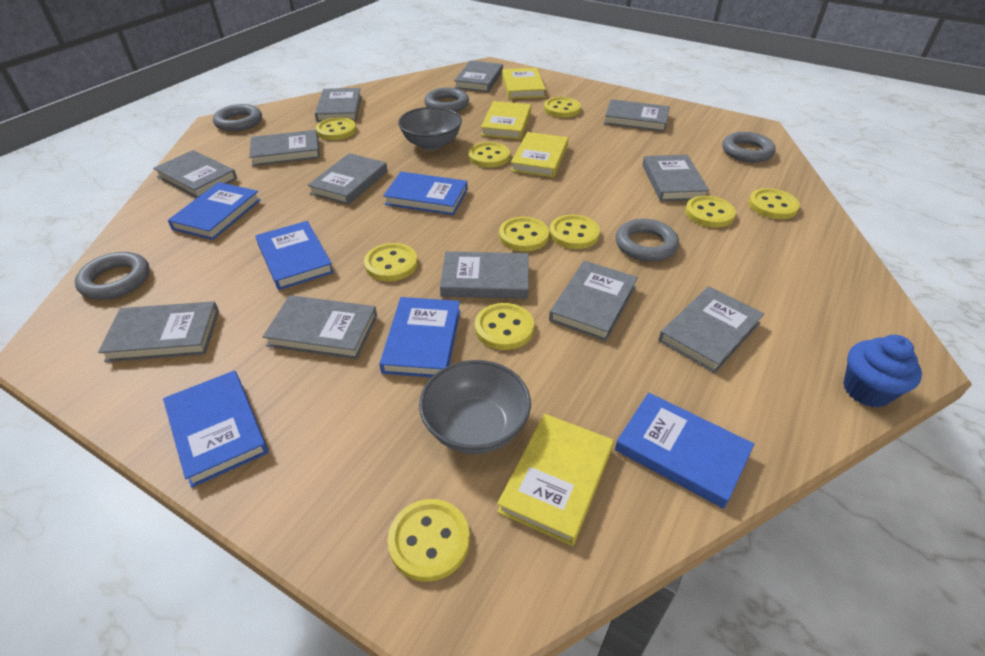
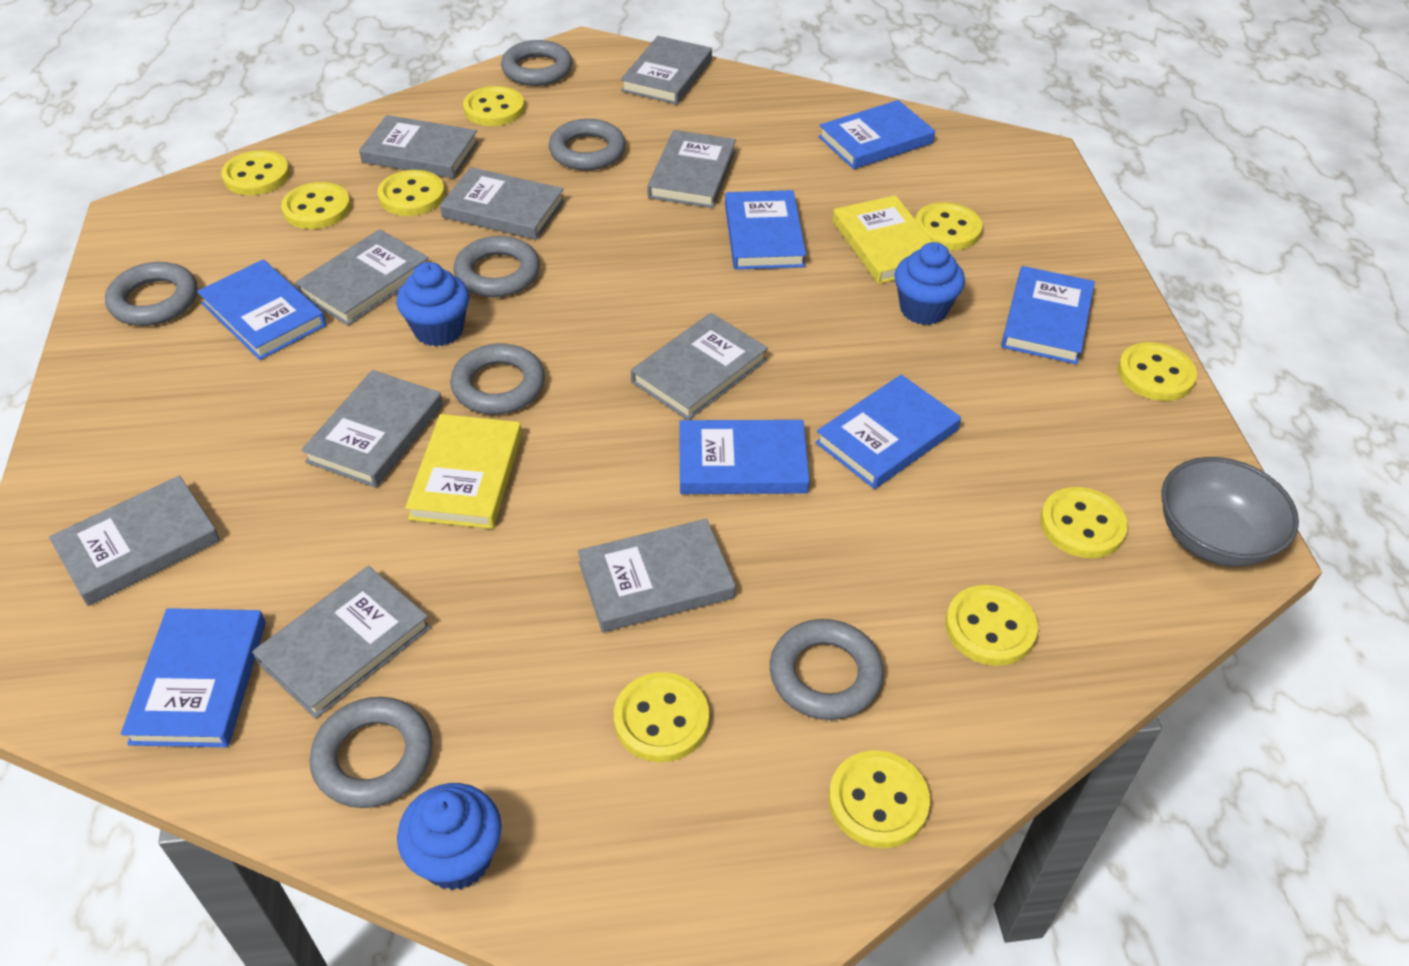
blue book: [163,371,269,488] [168,182,261,240] [255,221,334,290] [379,297,460,377] [383,172,468,215] [615,393,754,509] = 6 -> [121,608,266,747] [197,260,326,360] [679,420,810,494] [725,190,806,270] [815,375,961,489] [818,100,935,169] [1001,266,1095,364] = 7
blue cupcake: [843,335,922,408] = 1 -> [396,262,469,347] [397,783,502,890] [894,242,965,325] = 3
grey book: [98,301,219,362] [153,150,237,198] [249,130,320,166] [263,295,377,359] [307,153,387,205] [315,88,362,122] [440,251,529,299] [454,60,503,92] [549,261,638,341] [604,99,670,132] [642,155,709,201] [658,286,764,373] = 12 -> [49,476,220,606] [252,566,431,719] [295,229,429,326] [301,370,443,488] [359,115,479,179] [440,167,565,240] [578,519,736,632] [621,36,712,105] [631,313,768,420] [647,130,736,208] = 10
grey bowl: [398,107,462,150] [419,360,531,454] = 2 -> [1161,457,1299,567] = 1
grey ring: [75,252,150,300] [213,104,262,131] [424,88,469,112] [615,219,679,262] [722,132,776,162] = 5 -> [105,262,198,326] [310,697,433,808] [450,343,545,414] [454,236,540,297] [501,40,573,86] [549,119,626,171] [770,619,884,720] = 7
yellow book: [481,101,531,140] [497,414,614,546] [502,68,546,99] [511,132,568,178] = 4 -> [405,414,522,529] [833,195,933,284] = 2

